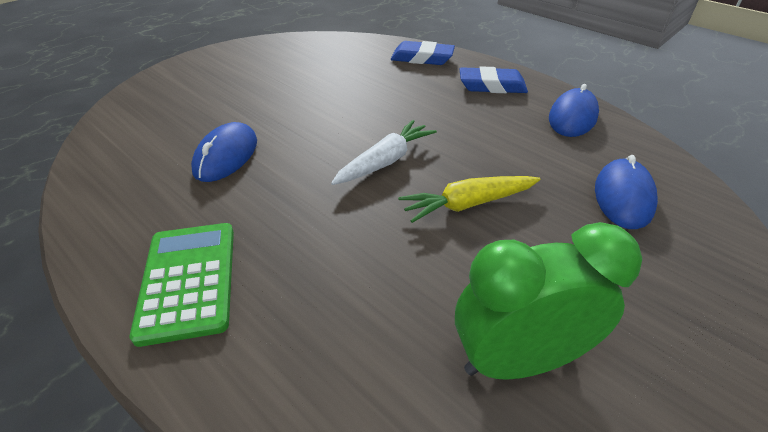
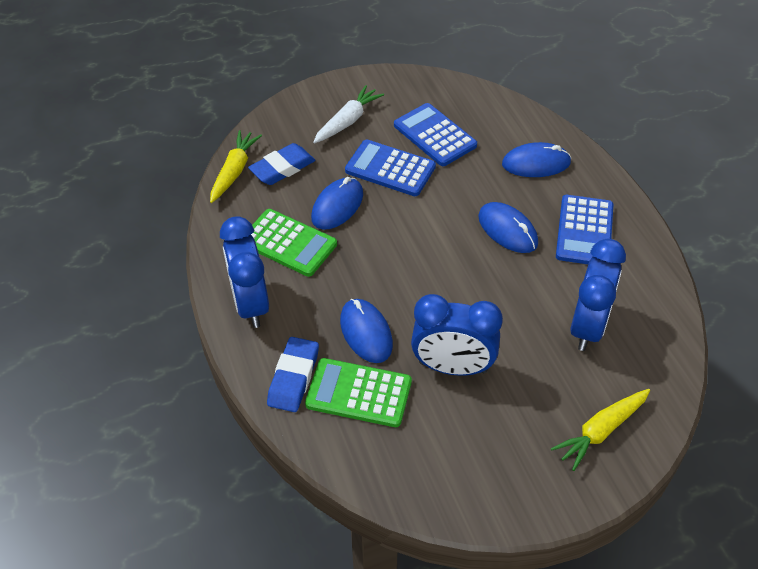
blue calculator: none = 0 -> [345,140,436,196] [394,103,477,166] [556,195,614,264] = 3
blue clock: none = 0 -> [220,216,269,328] [411,294,503,376] [570,239,626,351] = 3
blue mouse: [191,122,257,182] [549,84,599,137] [595,155,658,229] = 3 -> [311,177,363,230] [340,299,393,363] [478,202,538,253] [502,142,571,177] = 4
green calculator: [130,223,234,347] = 1 -> [251,209,337,277] [305,358,412,427] = 2
green clock: [455,222,642,380] = 1 -> none = 0
yellow carrot: [398,176,540,223] = 1 -> [210,130,262,203] [551,389,650,471] = 2

